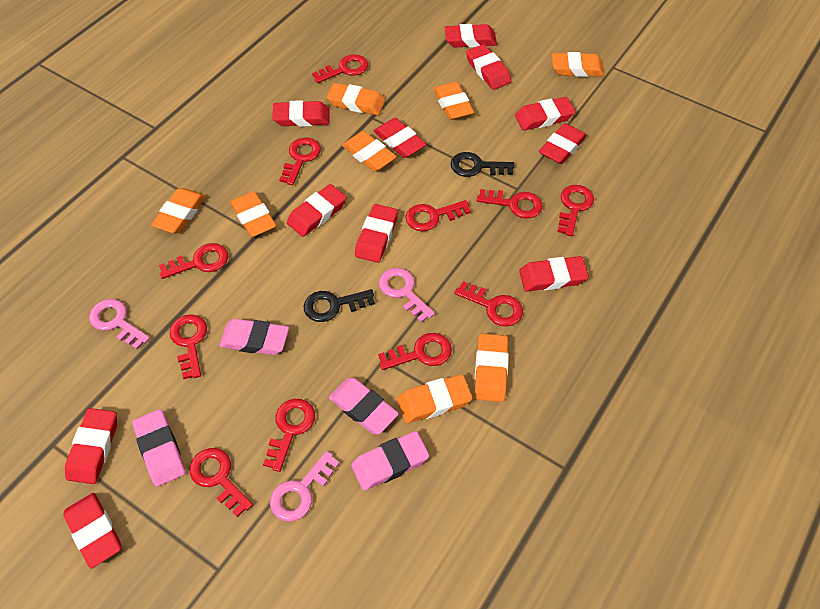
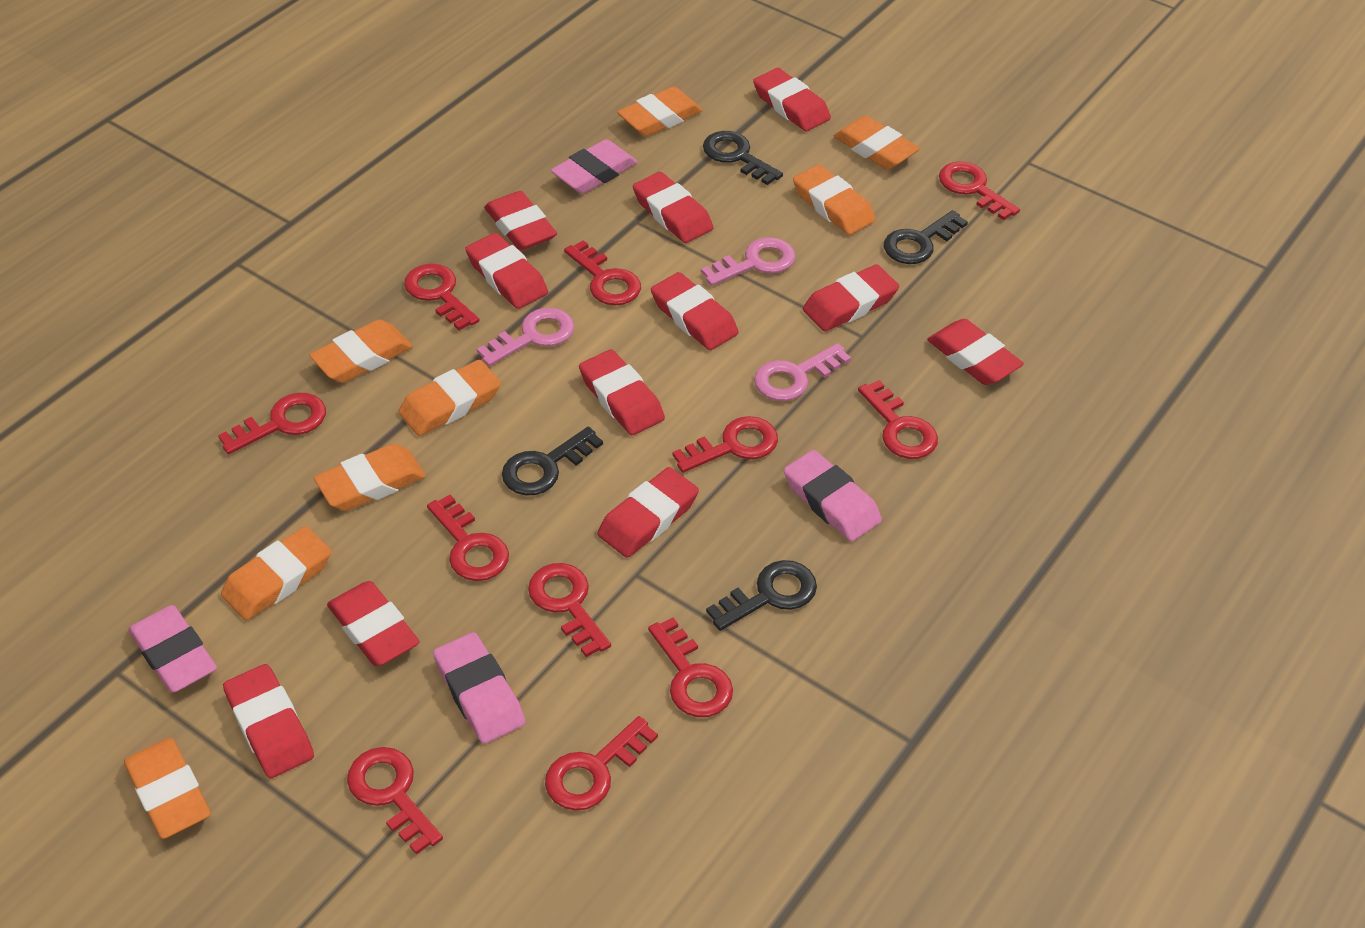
black key: [304,289,375,322] [451,152,515,177] = 2 -> [502,427,603,496] [703,131,783,185] [706,560,817,631] [884,210,968,264] = 4

